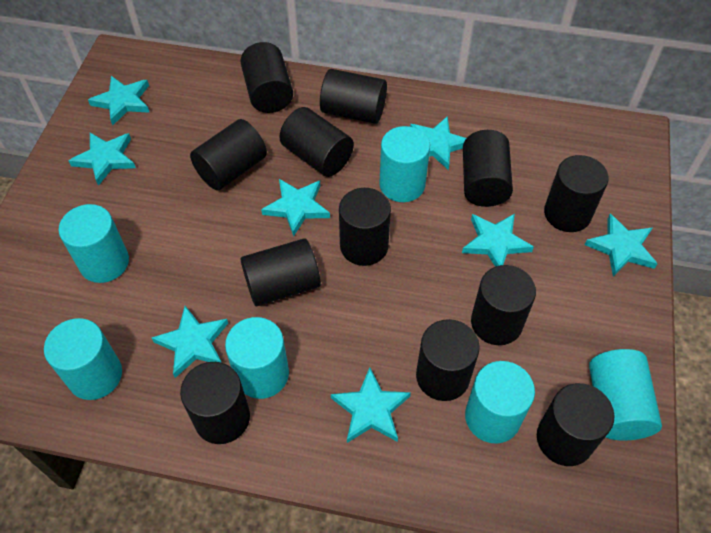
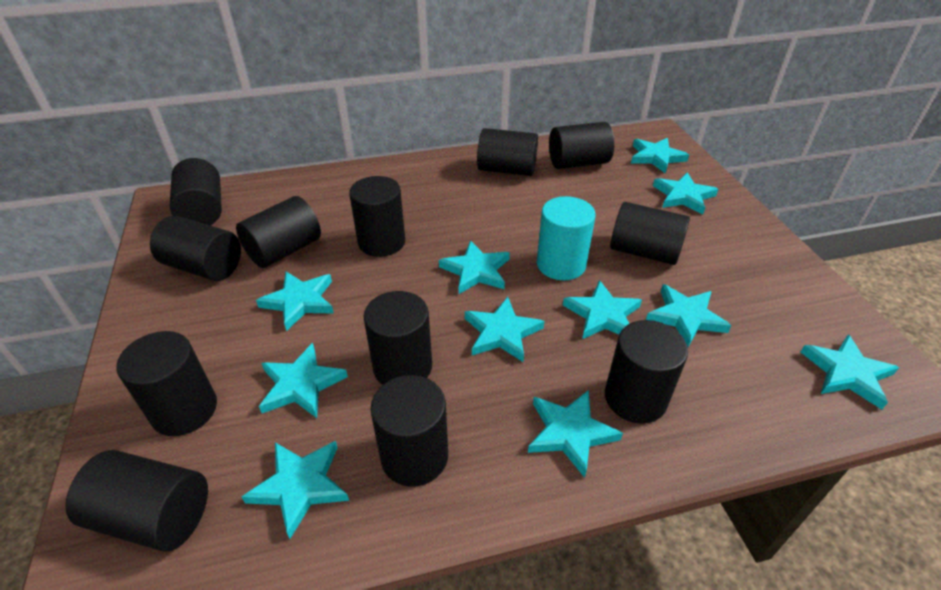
turquoise cylinder: [44,318,122,400] [58,204,129,283] [225,317,289,399] [379,126,430,202] [465,361,535,444] [589,349,662,440] = 6 -> [537,196,596,280] = 1
turquoise star: [69,133,136,186] [88,76,150,125] [152,306,228,378] [261,179,330,237] [331,367,411,443] [410,116,466,170] [462,214,534,267] [585,214,658,276] = 8 -> [242,441,349,539] [256,272,334,331] [259,343,348,418] [439,240,510,294] [465,297,544,362] [528,390,623,478] [563,280,642,339] [631,138,689,174] [646,284,731,348] [653,172,718,214] [801,335,899,410] = 11

